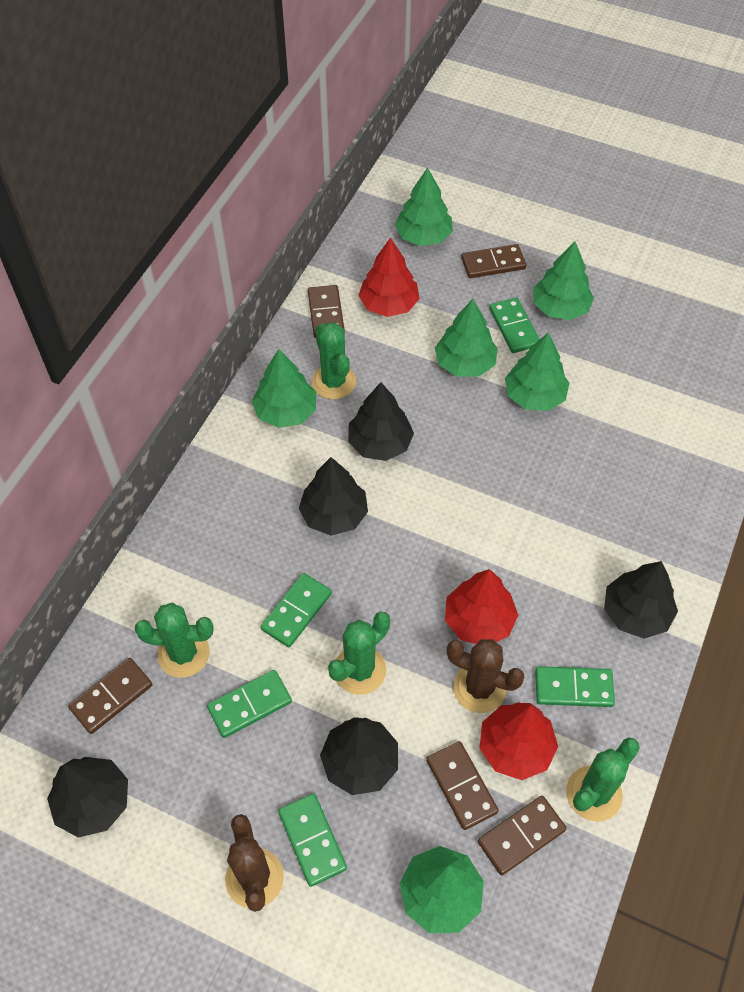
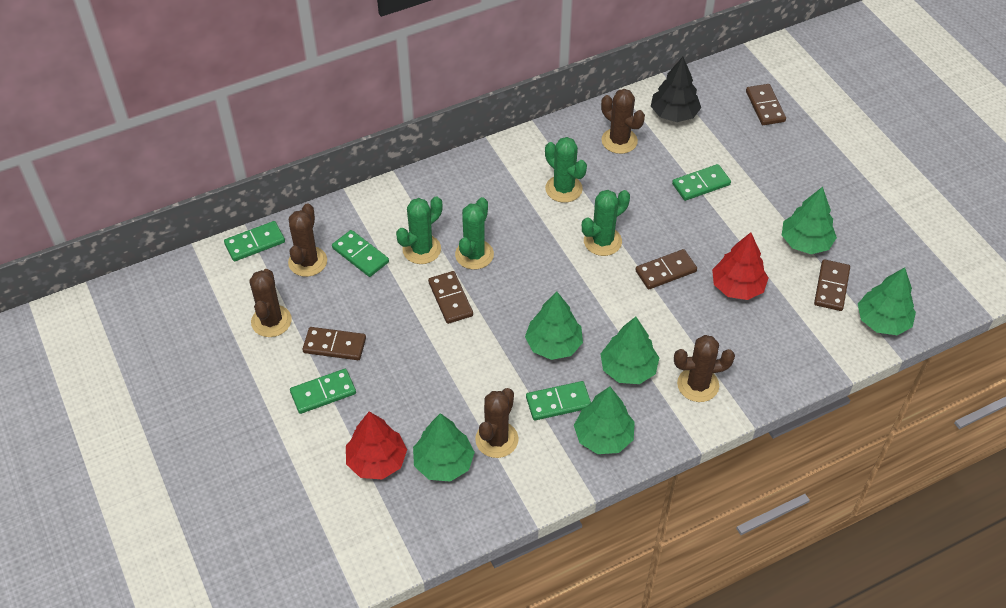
black tree: [47,757,128,838] [299,457,368,536] [320,717,398,795] [348,382,414,461] [604,561,678,639] = 5 -> [651,57,701,122] = 1
brown cactus: [225,814,284,912] [446,639,525,713] = 2 -> [249,269,292,337] [288,203,327,277] [475,388,518,458] [601,89,645,154] [674,335,735,402] = 5
red tree: [358,238,420,317] [445,569,518,644] [480,702,558,780] = 3 -> [346,411,407,479] [712,232,768,300] = 2

